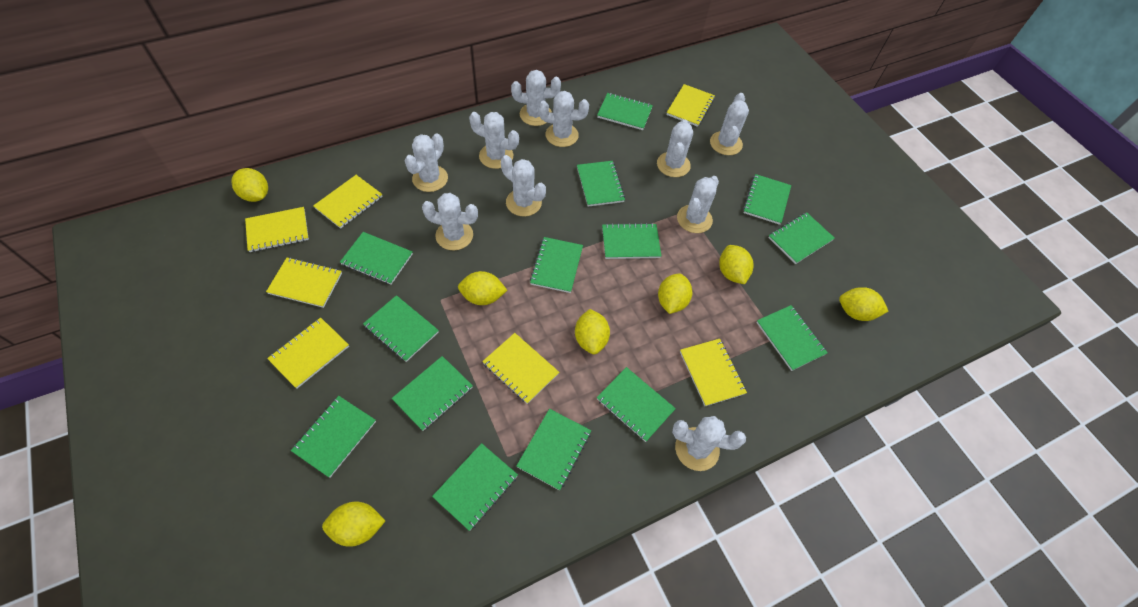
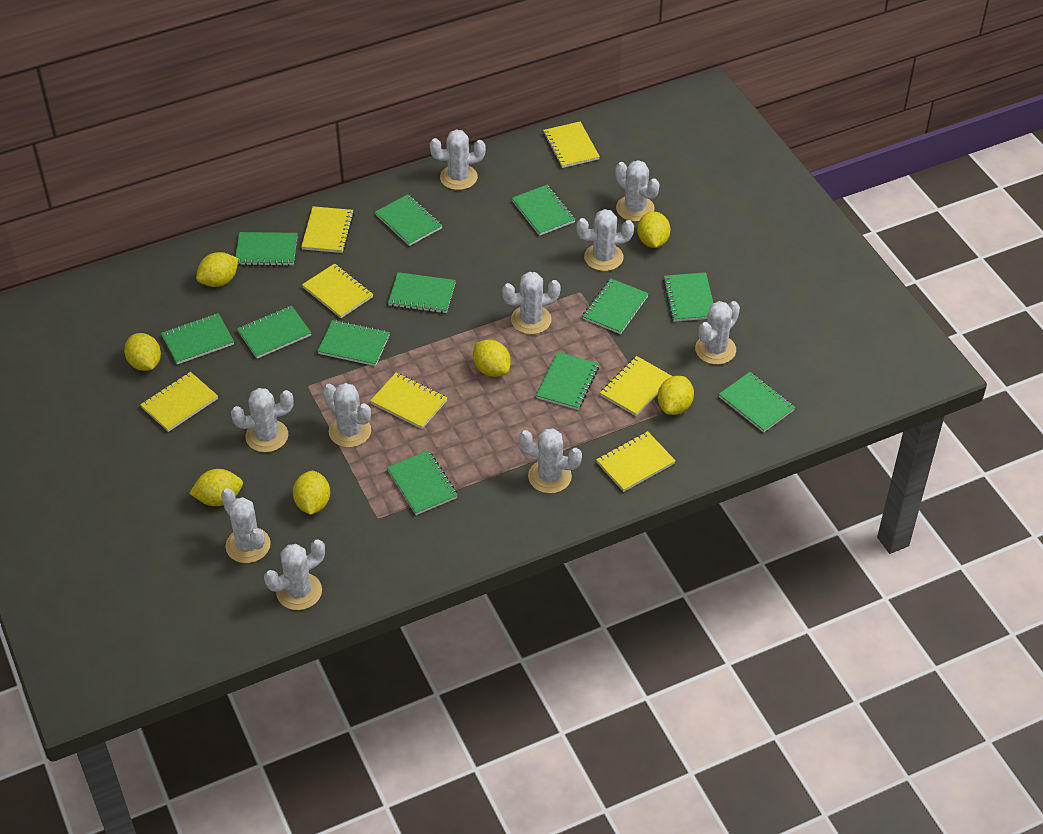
green notebook: [291,396,376,478] [340,232,413,285] [363,295,439,362] [392,356,473,431] [432,443,518,531] [517,409,591,491] [530,237,583,293] [577,161,625,207] [597,93,653,130] [597,367,676,442] [602,223,661,259] [743,174,791,225] [756,305,828,371] [768,212,835,264] = 14 -> [161,313,234,365] [235,232,298,266] [237,306,311,359] [317,320,390,366] [375,194,443,246] [387,450,458,515] [388,272,456,313] [512,185,576,236] [536,352,599,410] [582,278,649,334] [663,272,713,322] [719,372,795,433] = 12

